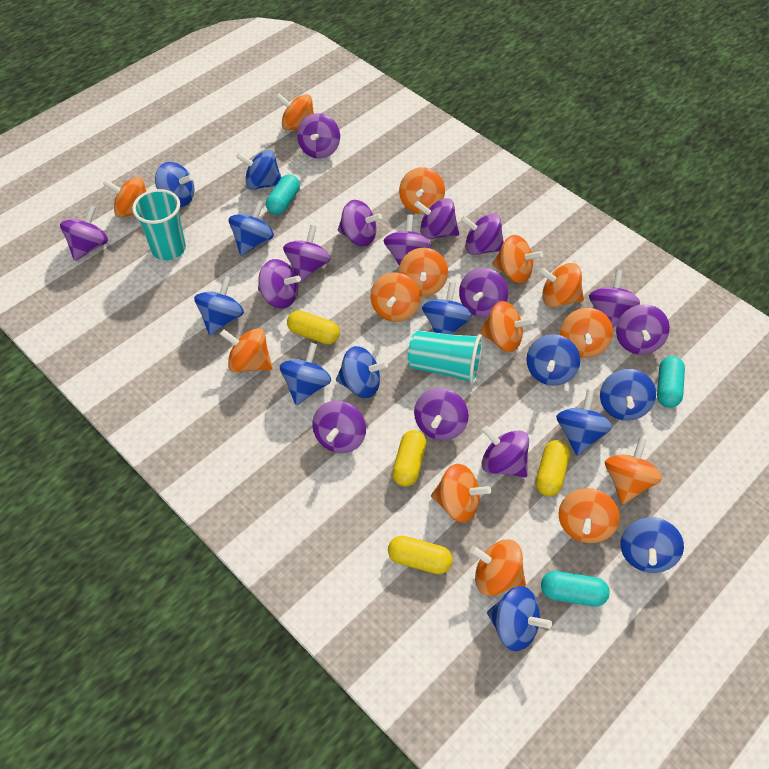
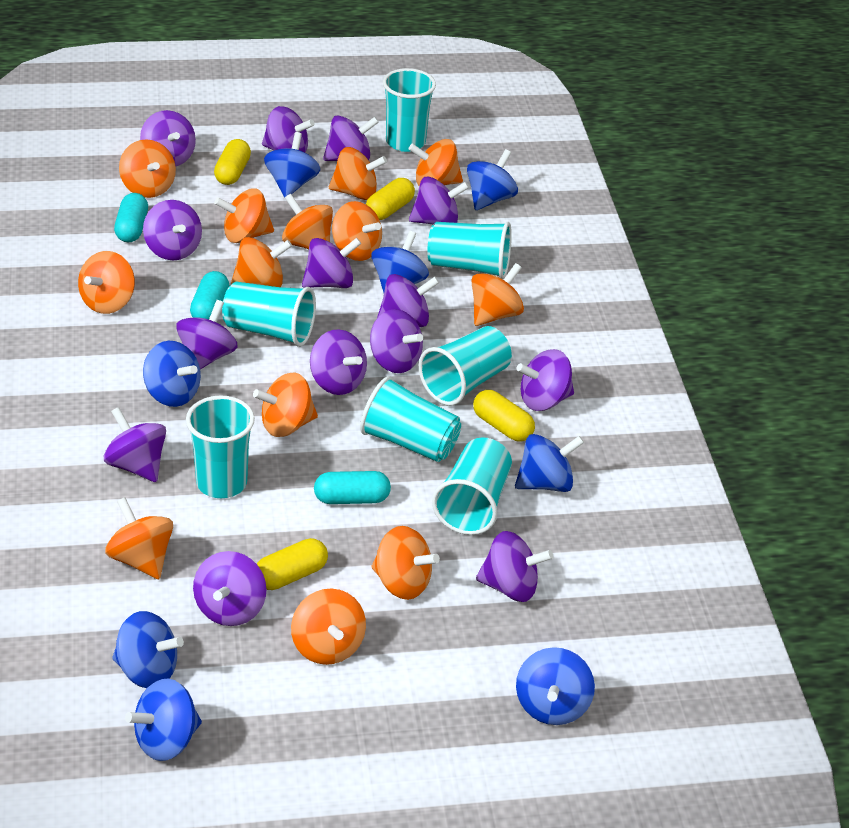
blue spinning top: [155,162,194,207] [194,276,244,335] [229,200,274,255] [236,150,282,190] [280,343,331,405] [336,346,388,398] [422,282,472,335] [487,586,552,651] [526,334,580,386] [556,390,612,456] [600,369,656,421] [620,517,684,573] = 12 -> [112,611,184,688] [125,679,202,761] [143,341,201,407] [264,132,320,197] [372,231,429,293] [467,149,518,210] [515,434,584,492] [516,647,595,725] = 8
orange spinning top: [103,177,146,217] [220,328,273,372] [276,93,314,130] [371,272,420,322] [399,167,445,214] [399,248,448,296] [431,464,491,522] [470,539,526,596] [479,301,534,352] [492,235,543,283] [539,263,584,307] [559,488,620,543] [560,308,613,358] [605,437,662,504] = 14 -> [78,251,135,314] [105,497,173,579] [119,139,176,198] [214,188,274,243] [231,237,292,287] [253,372,318,437] [282,194,333,249] [291,589,366,665] [329,147,387,200] [332,201,382,261] [372,526,440,600] [409,139,463,186] [471,263,524,326] = 13
turquoise cup: [132,189,186,260] [408,330,483,384] = 2 -> [186,395,255,498] [222,282,316,347] [360,376,461,462] [383,68,436,152] [419,326,512,406] [427,222,512,279] [432,437,512,535] = 7

